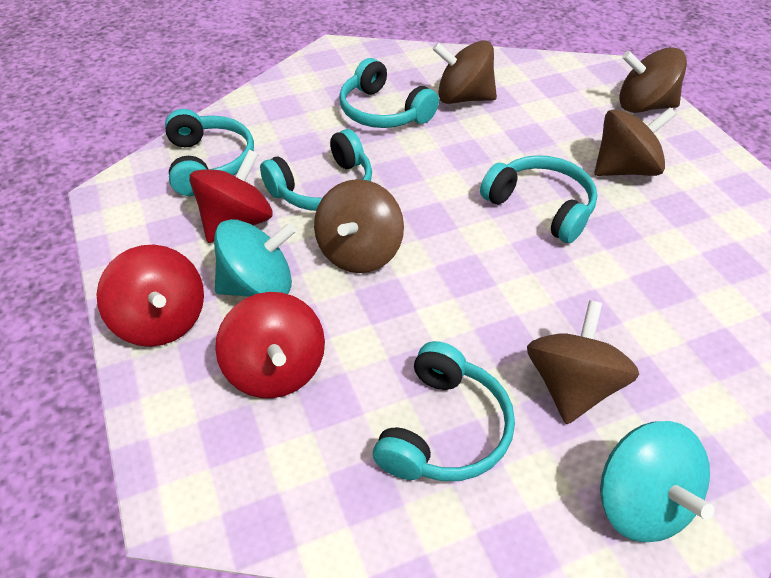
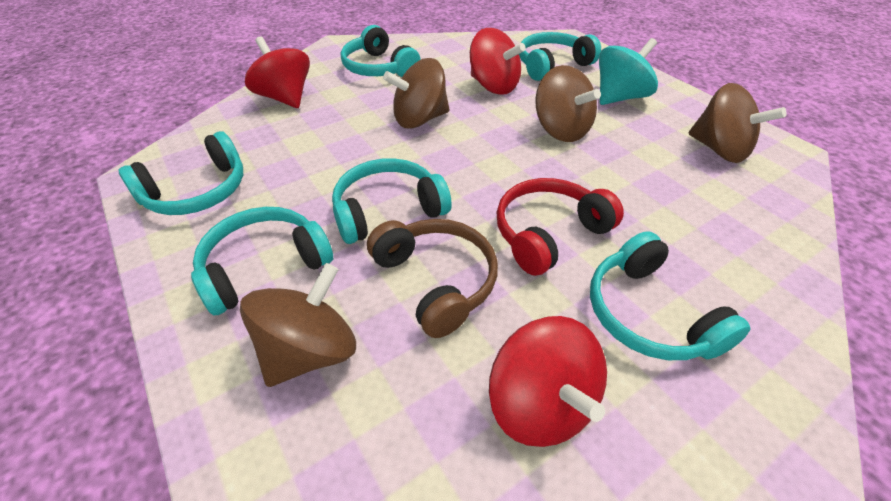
brown headphones: none = 0 -> [367,219,498,338] = 1
brown spinning top: [314,179,404,273] [433,40,497,104] [527,300,639,424] [595,108,676,176] [619,47,687,113] = 5 -> [240,263,356,387] [383,58,450,128] [535,65,601,142] [688,83,786,163] = 4
red headphones: none = 0 -> [496,178,624,276] = 1
turquoise headphones: [165,109,254,196] [260,129,372,211] [339,58,439,128] [373,341,515,481] [480,155,597,243] = 5 -> [118,131,243,215] [191,207,333,315] [332,158,452,244] [341,25,421,77] [519,32,601,81] [590,231,751,360] = 6
turquoise spinning top: [214,219,296,297] [600,421,714,542] = 2 -> [599,38,658,105] = 1

